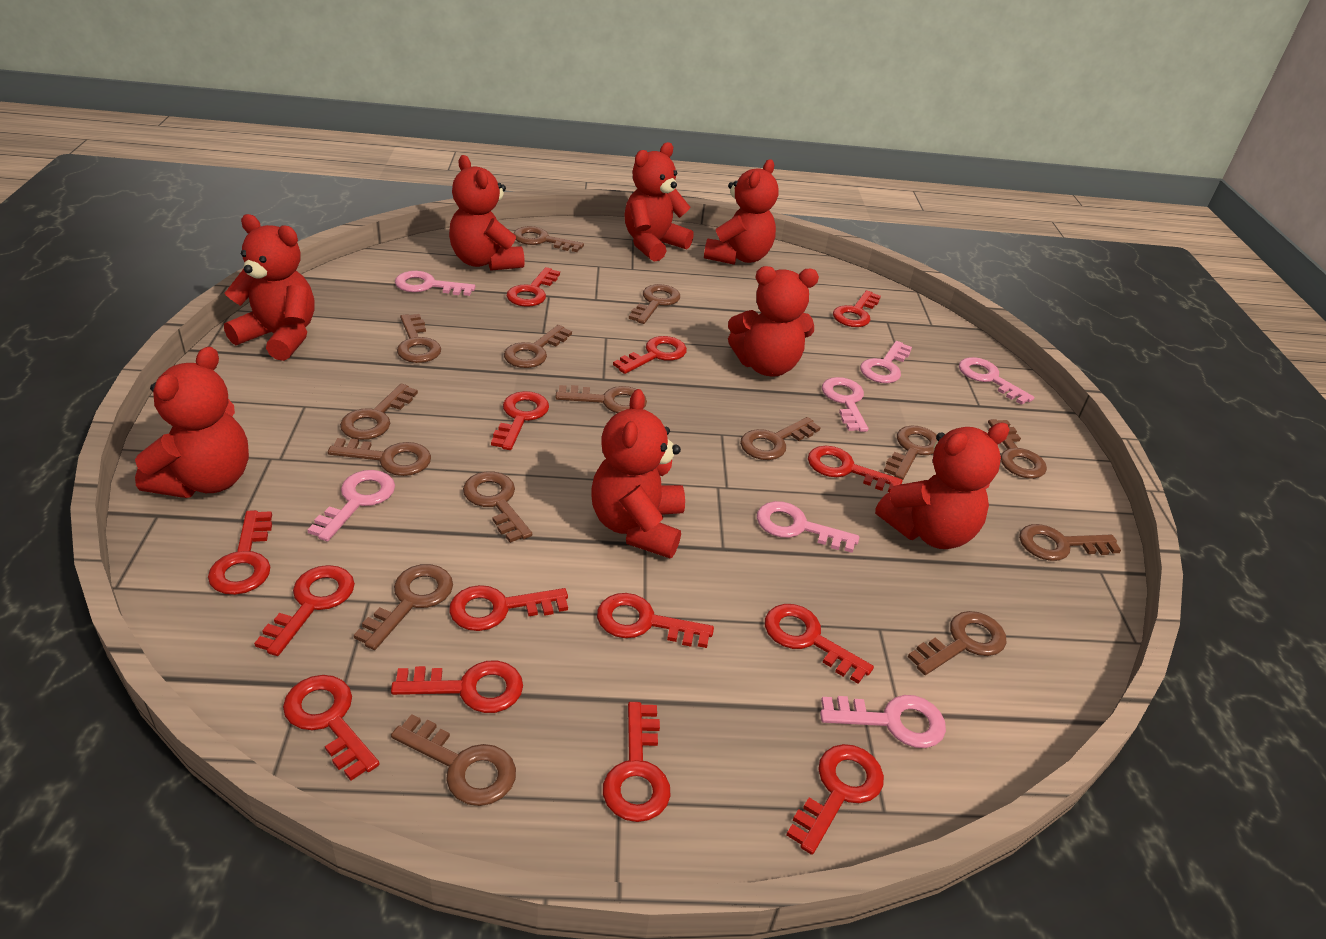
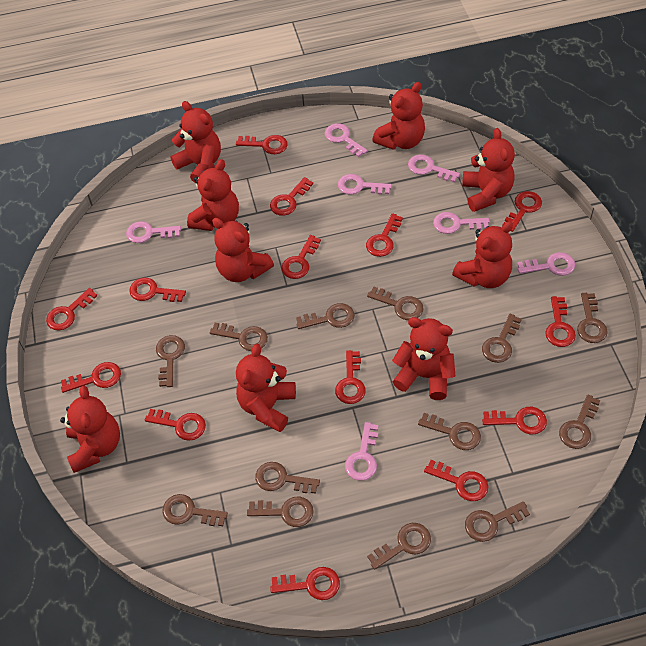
brown key: [328,438,431,476] [340,384,418,440] [354,564,453,650] [391,714,516,806] [397,314,441,363] [463,472,532,543] [504,325,572,368] [513,226,584,252] [555,385,647,413] [629,284,680,324] [740,417,821,460] [884,426,937,480] [908,611,1007,675] [988,419,1047,479] [1019,524,1121,561] = 15 -> [156,335,185,387] [162,494,228,526] [210,323,268,351] [247,497,314,527] [255,462,320,494] [296,303,355,329] [367,287,424,320] [367,523,431,570] [418,413,481,450] [465,501,530,542] [482,314,522,363] [559,394,600,449] [577,293,608,343] = 13
red teddy bear: [135,346,249,498] [224,214,315,361] [449,155,525,271] [591,389,685,558] [624,142,694,262] [704,159,779,265] [728,266,819,376] [875,423,1010,549] = 8 -> [60,385,120,473] [170,101,221,183] [187,159,239,231] [212,218,274,282] [236,344,296,432] [372,82,425,150] [392,317,455,400] [452,221,513,288] [462,128,515,212] = 9

